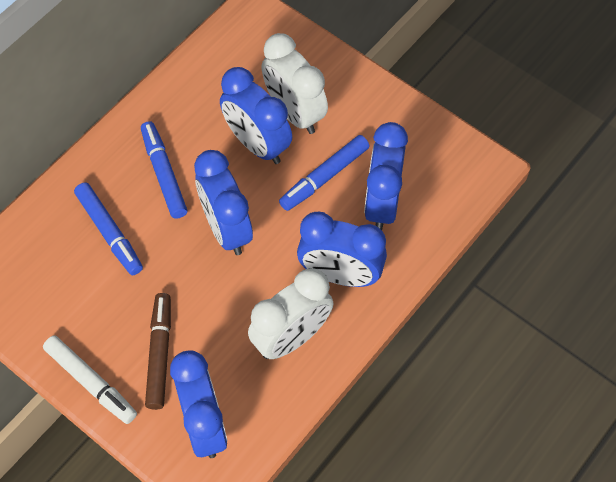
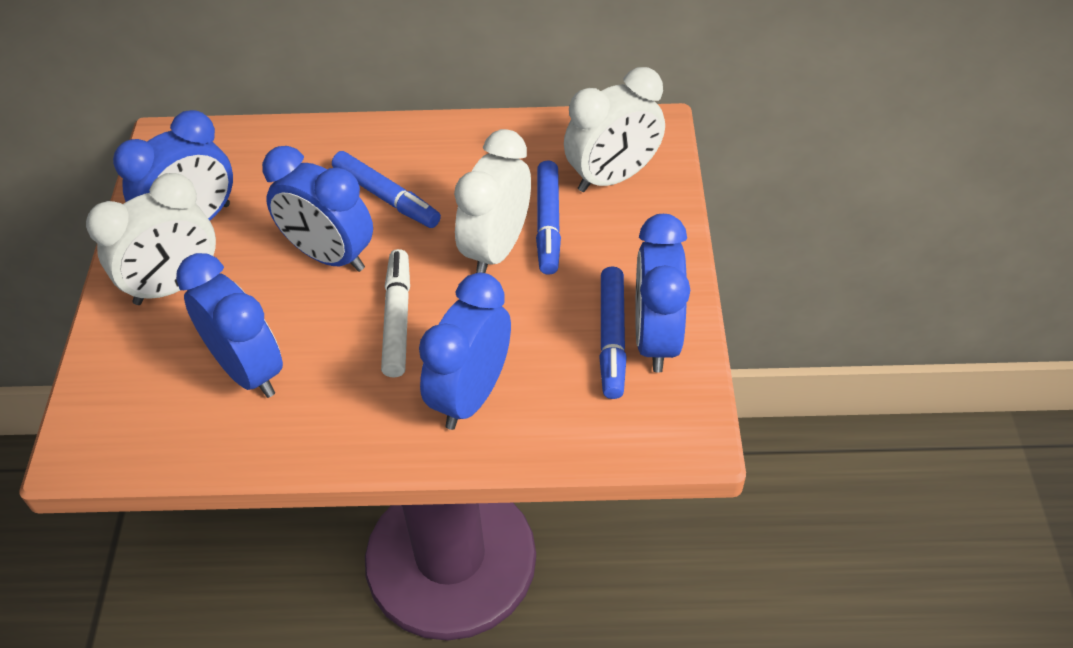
brown marker: [145,293,171,410] = 1 -> none = 0
white clock: [248,268,334,359] [262,33,328,134] = 2 -> [86,173,216,305] [454,129,531,273] [564,67,665,192] = 3

